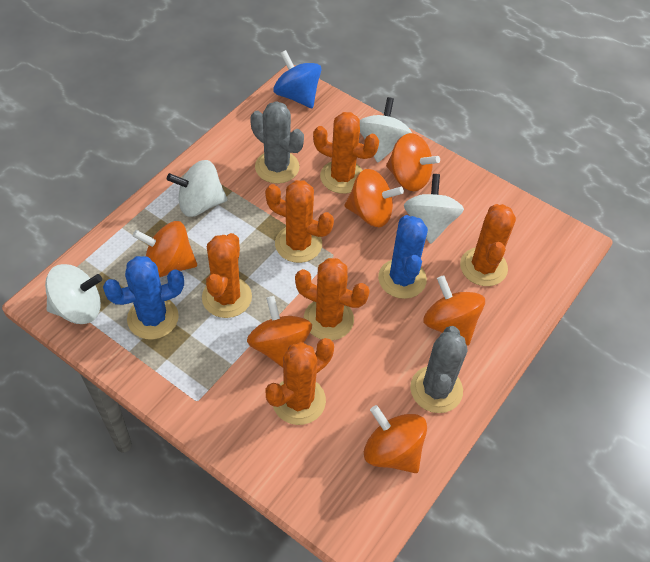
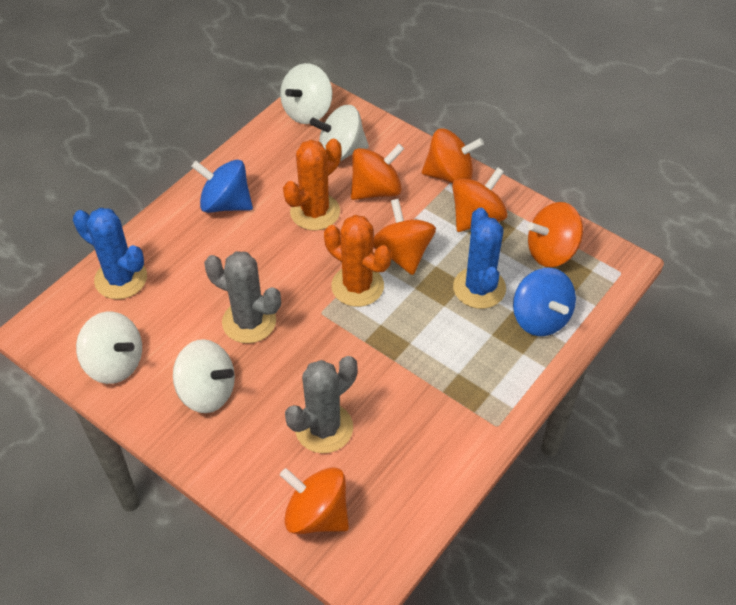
blue spinning top: [273,50,321,109] = 1 -> [191,160,253,213] [513,268,576,336] = 2
orange cactus: [202,233,252,318] [265,180,334,263] [265,338,334,425] [295,258,370,341] [313,112,379,194] [460,204,516,286] = 6 -> [283,139,342,231] [324,215,391,307] = 2

